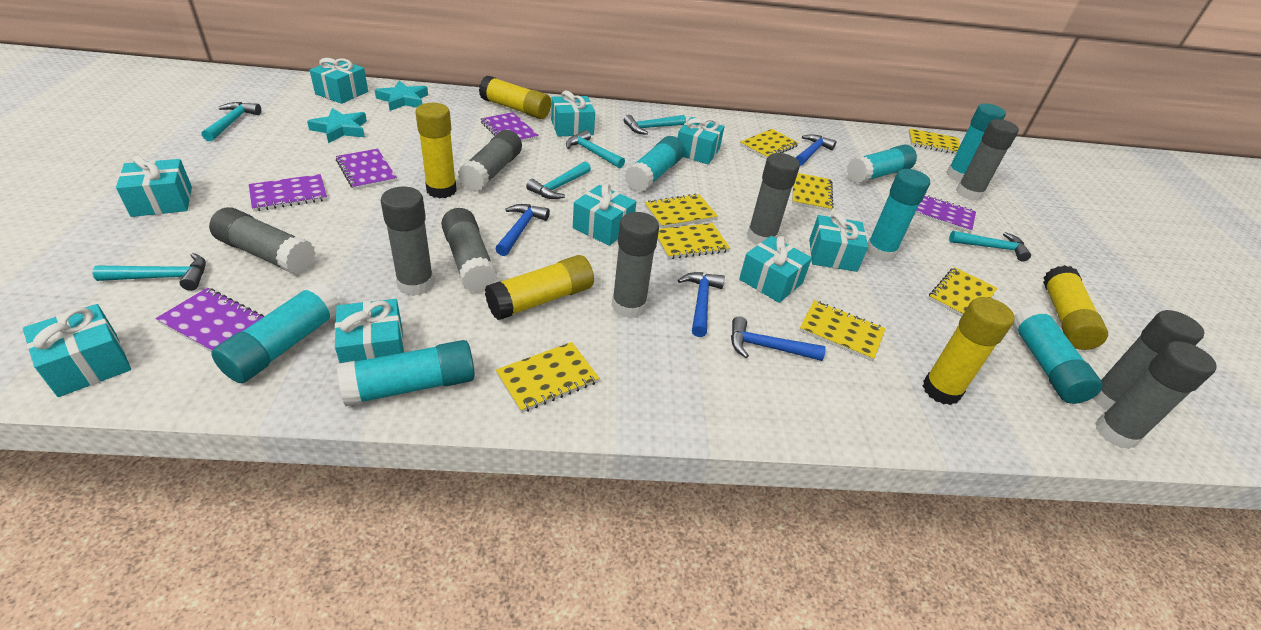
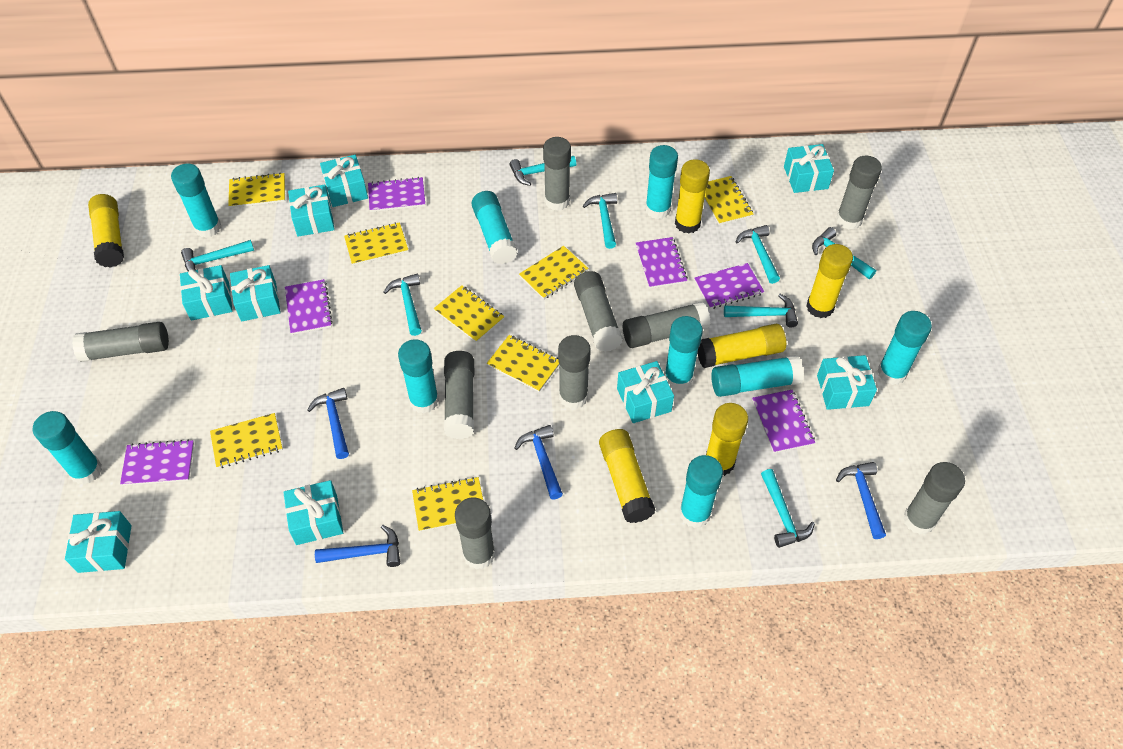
purple notebook: [155,288,264,352] [249,174,327,211] [336,149,397,190] [481,112,539,142] [915,195,976,233] = 5 -> [120,440,194,486] [285,279,333,335] [368,177,425,212] [636,237,688,288] [694,263,764,309] [752,390,815,453] = 6
turquoise glue stick: [211,282,340,383] [337,340,475,406] [625,136,684,192] [847,145,917,183] [867,169,930,261] [947,104,1006,182] [1013,305,1102,404] = 7 -> [33,411,102,484] [171,164,221,238] [398,339,439,414] [471,191,517,264] [645,145,678,219] [664,316,703,390] [679,455,723,528] [711,355,804,397] [878,311,932,385] = 9
turquoise hammer: [93,253,206,291] [201,102,261,141] [526,161,591,199] [566,130,625,168] [624,115,686,135] [949,231,1031,261] = 6 -> [181,240,254,271] [384,274,422,336] [510,156,576,186] [583,193,617,249] [724,294,798,327] [736,225,780,284] [761,469,815,548] [812,227,876,279] = 8
turquoise star: [307,108,367,143] [375,81,428,111] = 2 -> none = 0
yellow glue stick: [415,103,457,199] [479,75,551,119] [485,255,594,320] [923,297,1015,405] [1043,265,1108,350] = 5 -> [88,194,124,268] [599,429,656,523] [675,159,710,234] [697,324,786,368] [706,403,748,476] [806,244,853,318] = 6

